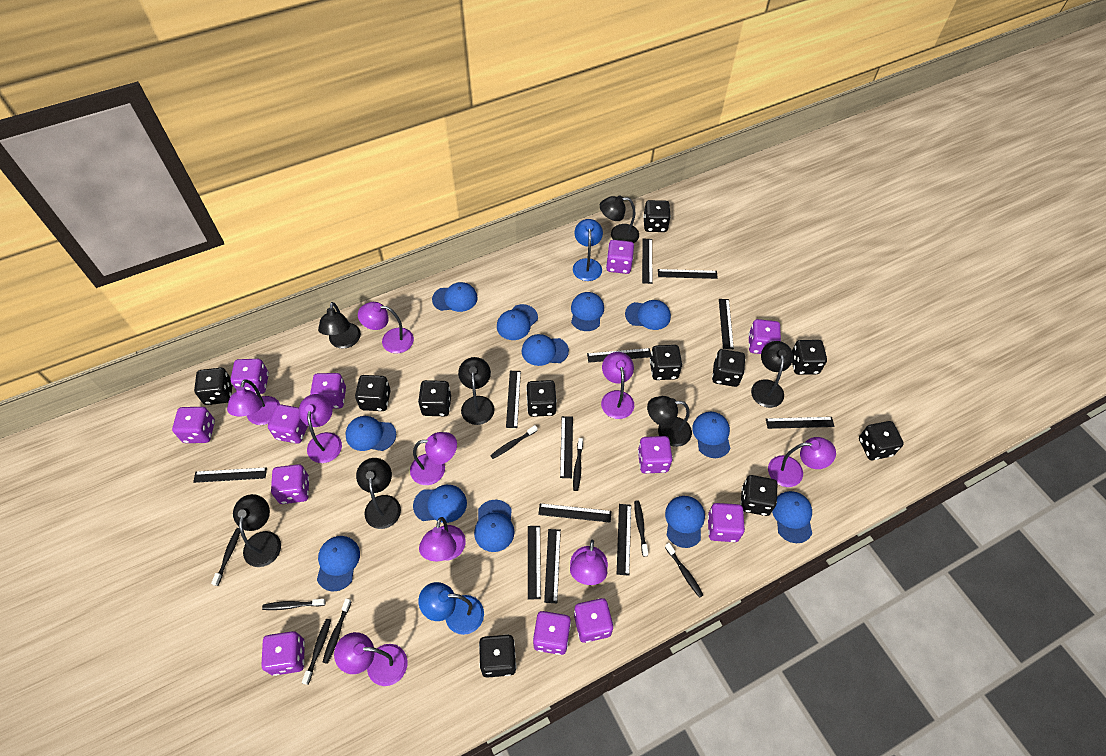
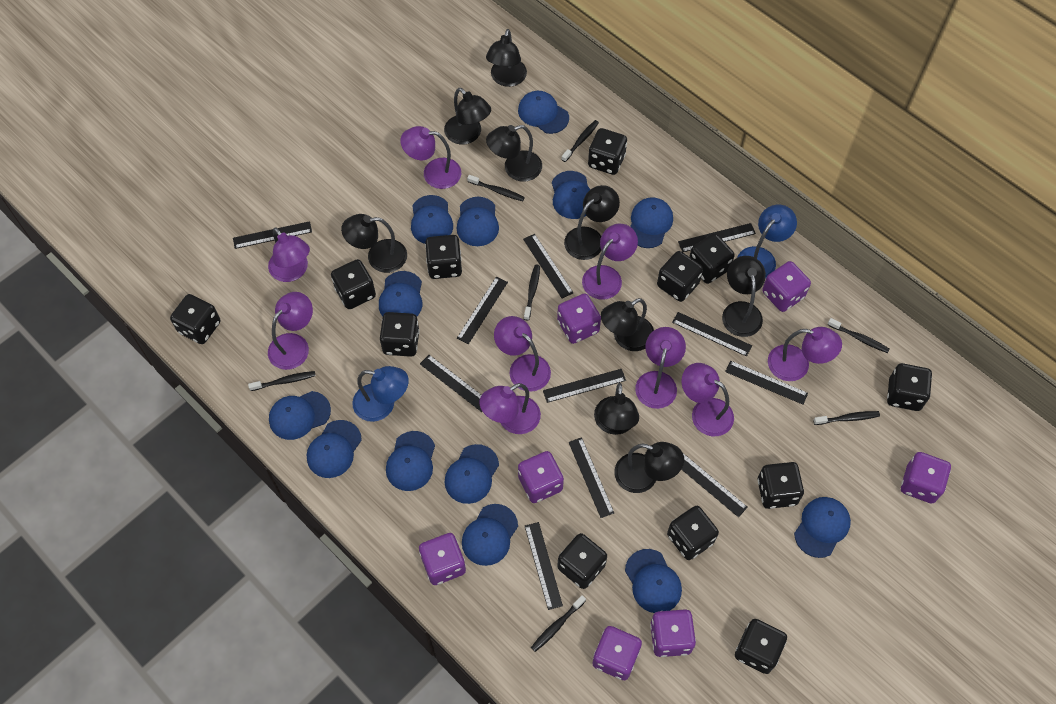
black dice: [194,368,233,405] [355,375,391,411] [418,380,451,416] [479,635,516,678] [526,380,557,417] [643,200,671,232] [650,345,682,380] [712,349,745,387] [740,475,778,516] [792,340,827,375] [859,421,904,460] = 11 -> [170,294,220,344] [331,259,376,309] [380,312,420,357] [425,235,462,279] [557,533,607,589] [588,128,627,175] [657,251,703,302] [667,506,719,560] [689,233,735,284] [735,619,787,674] [758,462,804,509] [887,363,932,411] = 12
black lamp: [233,494,281,567] [318,302,361,349] [356,458,401,529] [458,357,495,425] [600,196,639,243] [647,396,692,447] [751,341,793,408] = 7 -> [341,214,407,273] [444,88,491,145] [486,29,527,87] [486,125,542,182] [564,185,620,260] [594,383,639,435] [601,298,654,351] [614,442,684,493] [722,256,766,337] = 9
black ruler: [193,467,267,483] [506,371,521,428] [528,526,541,599] [538,503,611,523] [544,529,561,603] [560,416,573,478] [587,348,651,363] [617,504,631,576] [642,238,652,284] [658,269,718,279] [719,299,734,349] [766,417,835,429] = 12 -> [233,221,312,249] [420,355,482,412] [457,277,508,344] [523,234,573,298] [525,522,563,610] [543,369,626,403] [569,437,614,518] [672,312,752,357] [678,223,756,252] [681,453,748,517] [725,361,808,405] = 11
black toothbrush: [211,528,240,586] [262,599,325,610] [302,619,331,685] [323,598,352,664] [490,425,538,459] [573,438,583,491] [634,500,648,557] [665,543,703,598] = 8 -> [248,371,316,391] [467,175,525,201] [524,264,540,321] [531,595,586,652] [561,120,599,162] [813,411,880,425] [828,318,889,353] = 7
blue cap: [317,536,360,592] [345,416,396,451] [413,485,467,523] [432,282,478,312] [474,500,515,552] [497,304,538,340] [522,334,569,366] [571,292,604,331] [625,300,671,330] [665,496,705,548] [692,412,730,458] [772,491,812,543] = 12 -> [269,391,331,440] [307,420,362,478] [379,271,422,316] [386,431,435,491] [411,195,453,244] [445,444,499,504] [457,197,499,246] [462,504,518,566] [518,91,569,134] [552,171,590,219] [625,549,682,613] [630,197,673,248] [794,497,851,558] = 13
purple dice: [172,407,215,443] [231,359,269,394] [261,631,305,676] [268,404,308,444] [271,464,309,504] [310,373,346,409] [533,611,571,655] [574,598,613,643] [606,240,634,274] [638,436,673,474] [708,503,745,542] [749,319,781,354] = 12 -> [419,533,466,585] [518,451,564,503] [557,294,601,344] [593,626,642,680] [650,610,696,657] [762,261,811,312] [901,452,951,503] = 7

